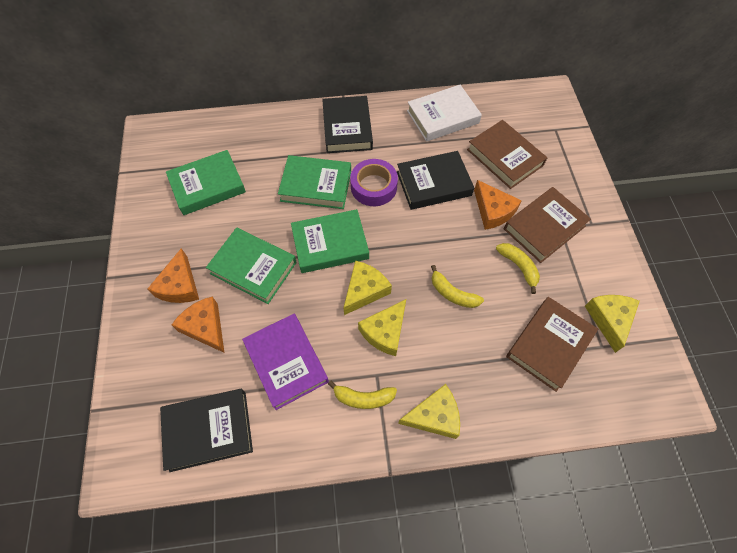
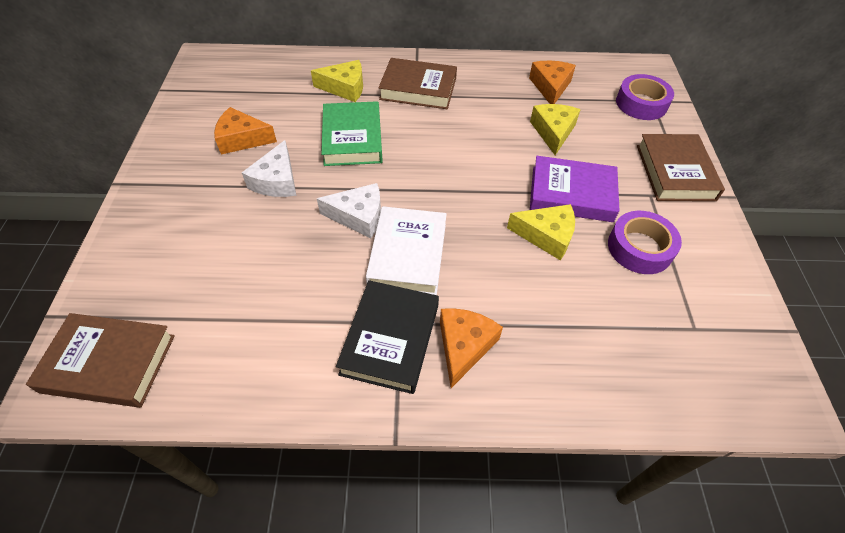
black book: [160,389,253,472] [322,96,373,153] [397,151,474,210] = 3 -> [336,280,439,394] = 1
green book: [166,150,246,215] [206,227,297,304] [278,155,351,209] [291,209,369,273] = 4 -> [321,101,383,166] = 1
purple tape: [350,159,398,206] = 1 -> [608,211,682,274] [616,74,674,120] = 2
white cheese: none = 0 -> [242,140,296,197] [317,183,381,238] = 2
yellow banana: [328,381,397,409] [431,265,484,308] [496,243,540,294] = 3 -> none = 0
yellow cheese: [344,261,392,315] [358,299,406,356] [398,384,460,439] [585,295,640,353] = 4 -> [311,60,363,102] [507,204,575,261] [530,104,581,155] = 3

